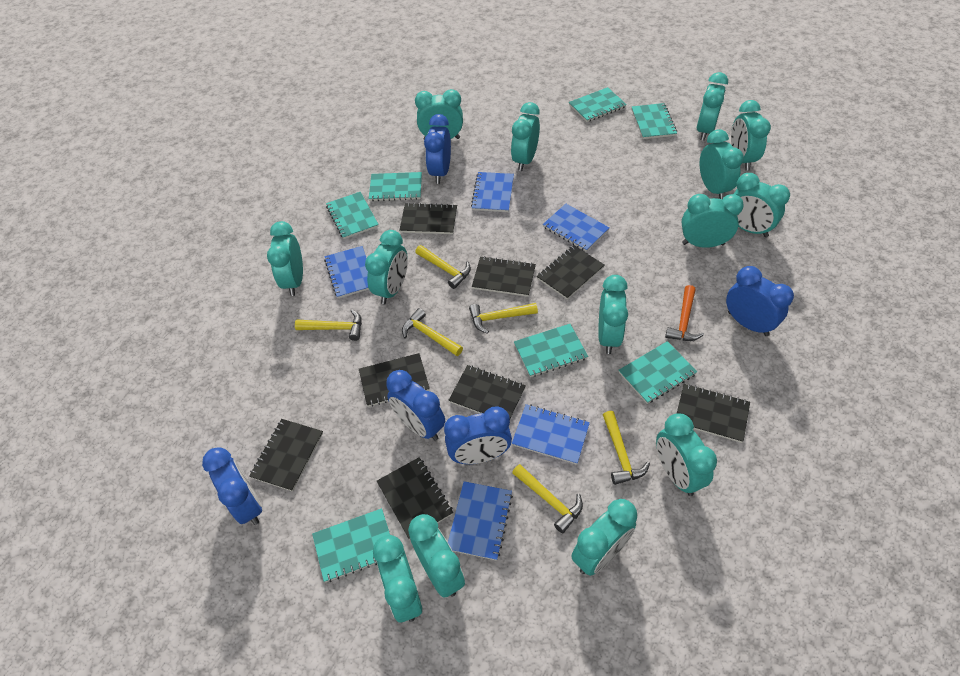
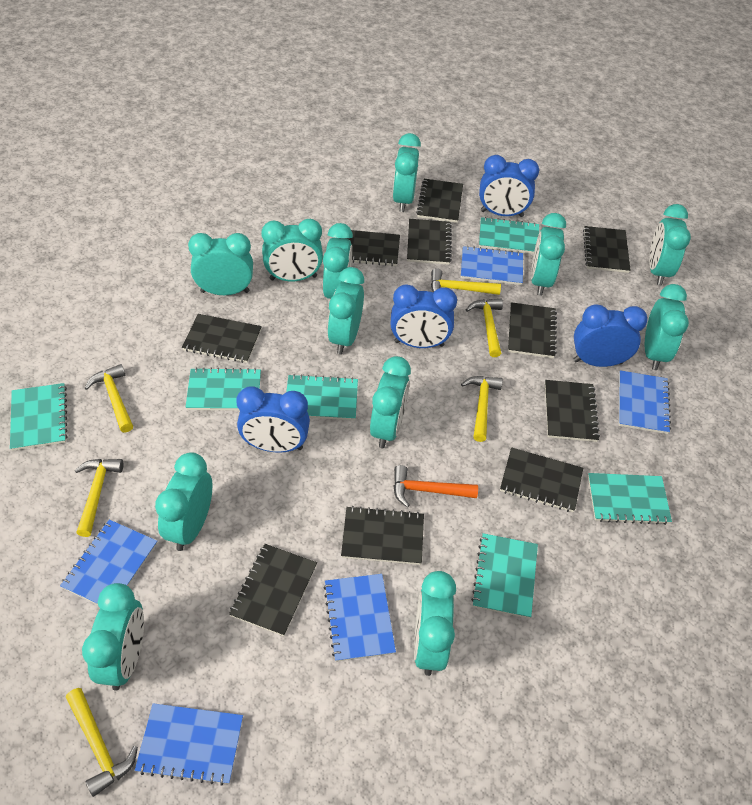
black notebook: [249,419,323,492] [359,353,430,407] [377,457,453,540] [399,203,457,234] [449,365,526,419] [472,256,536,297] [537,245,605,299] [677,384,750,443] = 8 -> [182,314,262,363] [229,544,317,636] [341,506,424,565] [343,230,400,266] [407,219,452,265] [416,179,463,223] [500,447,583,512] [508,302,557,358] [545,380,600,442] [583,226,630,273] = 10
blue clock: [202,447,262,525] [386,370,445,441] [424,114,451,184] [444,407,512,464] [726,266,794,336] = 5 -> [237,386,310,453] [391,284,457,348] [479,155,539,217] [573,304,648,367] = 4
turquoise clock: [267,221,303,296] [365,230,408,304] [373,535,422,622] [408,514,465,598] [415,89,463,140] [511,102,540,171] [571,499,637,576] [598,275,628,354] [656,413,717,496] [681,194,744,248] [697,72,728,140] [700,129,744,200] [731,100,771,170] [734,173,790,237] = 14 -> [82,583,144,691] [155,452,212,551] [188,233,253,295] [262,219,323,281] [323,223,353,299] [327,267,364,354] [370,356,411,448] [393,133,421,212] [414,571,456,676] [531,213,566,296] [645,284,689,370] [649,204,691,285] = 12
turquoise notebook: [312,508,390,583] [326,192,379,239] [369,172,422,201] [514,324,588,377] [569,87,627,122] [618,341,698,404] [631,103,677,139] = 7 -> [10,383,68,451] [185,367,261,410] [286,374,358,420] [471,533,538,619] [479,217,539,254] [588,473,672,525] = 6

